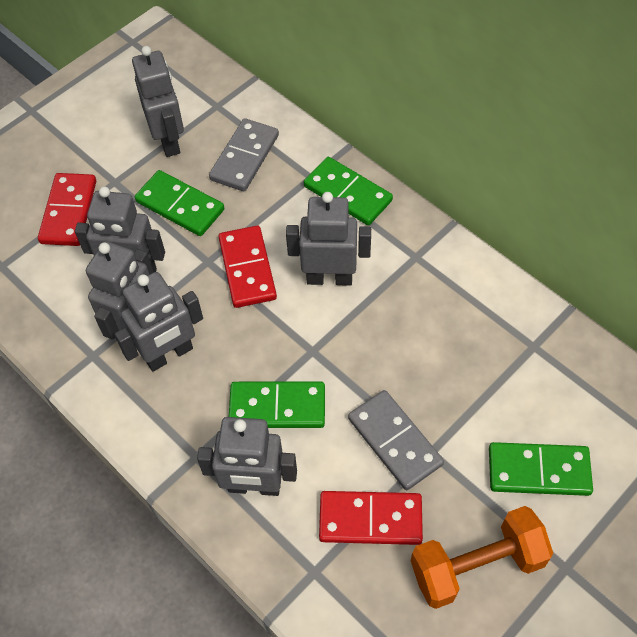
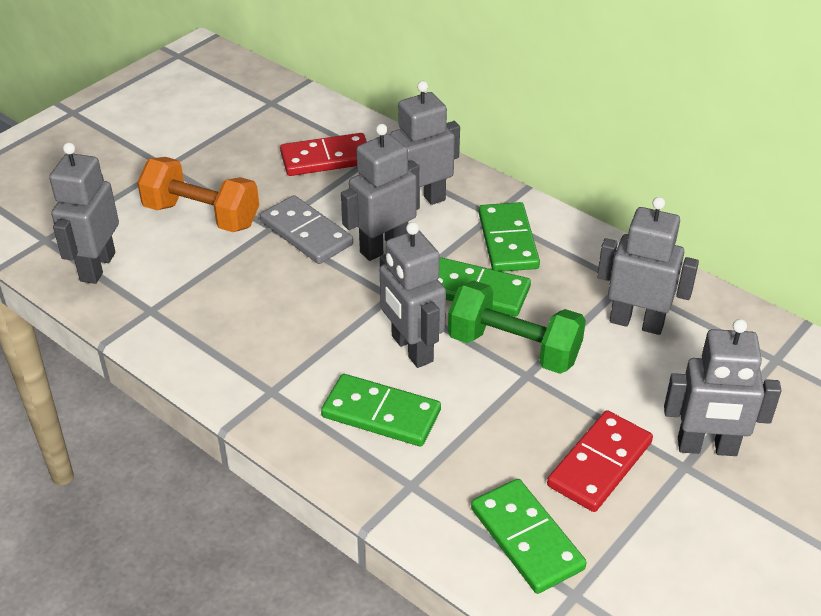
green dumbbell: none = 0 -> [448,281,586,374] = 1
grey domino: [209,118,279,191] [348,390,444,490] = 2 -> [260,195,353,264] = 1
red domino: [38,173,96,246] [218,226,277,308] [319,491,423,545] = 3 -> [280,133,367,176] [547,410,653,512] = 2

